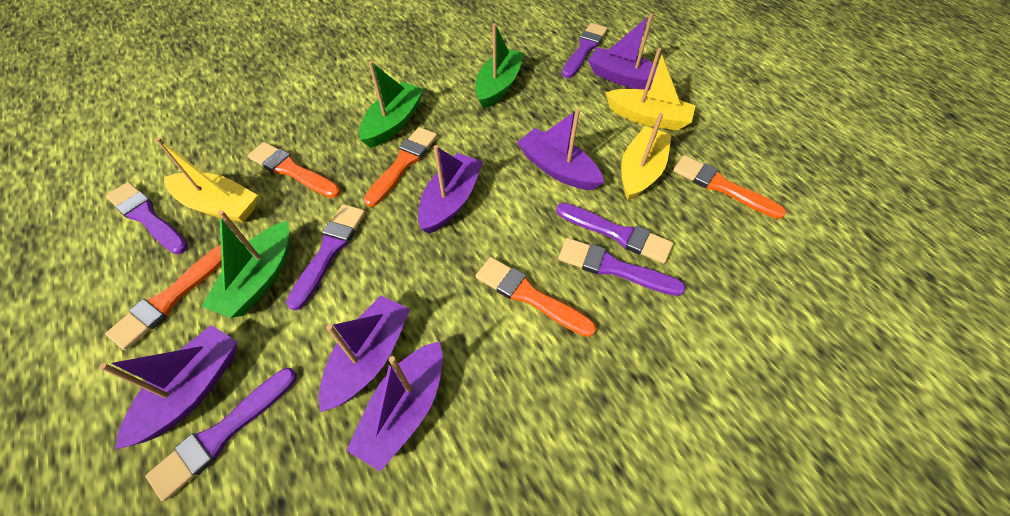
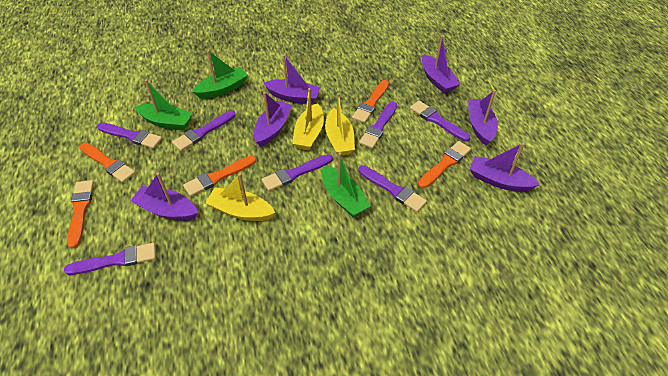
purple brush: [106,182,188,254] [145,368,297,501] [286,204,366,311] [556,203,673,264] [558,238,686,296] [562,23,608,78] = 6 -> [64,243,156,275] [97,123,162,149] [172,111,236,151] [261,154,333,191] [359,102,397,148] [359,165,427,212] [410,101,470,141] = 7

